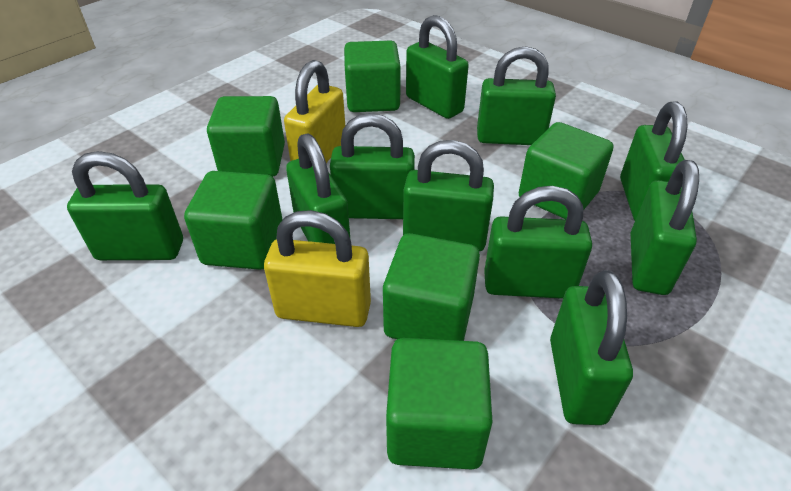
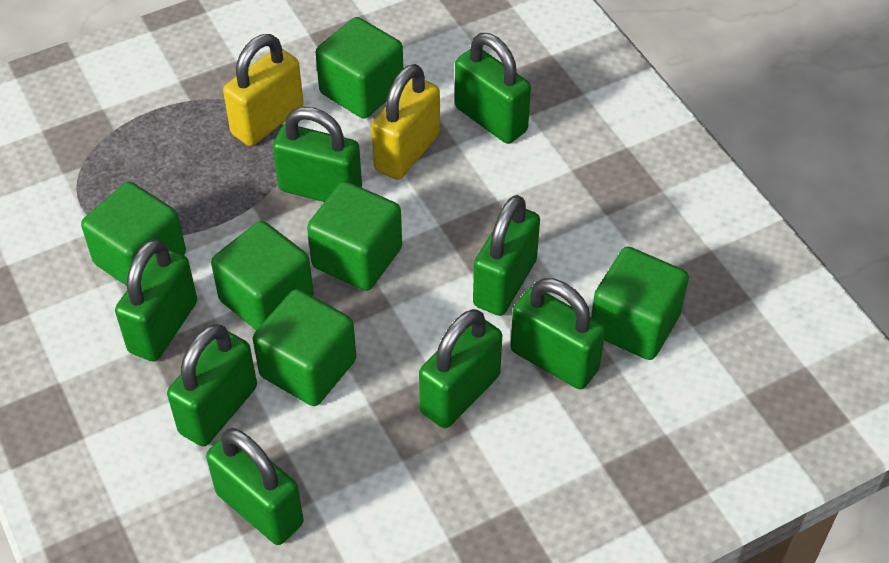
green padlock: [67,151,183,260] [286,133,350,244] [330,113,415,219] [403,140,494,252] [406,15,469,119] [477,46,556,145] [484,186,592,299] [550,270,633,425] [620,102,687,221] [631,160,699,295] = 10 -> [115,239,197,361] [167,324,257,447] [206,428,304,545] [273,107,362,202] [419,309,502,428] [455,33,531,144] [473,195,540,316] [510,278,605,389] = 8

